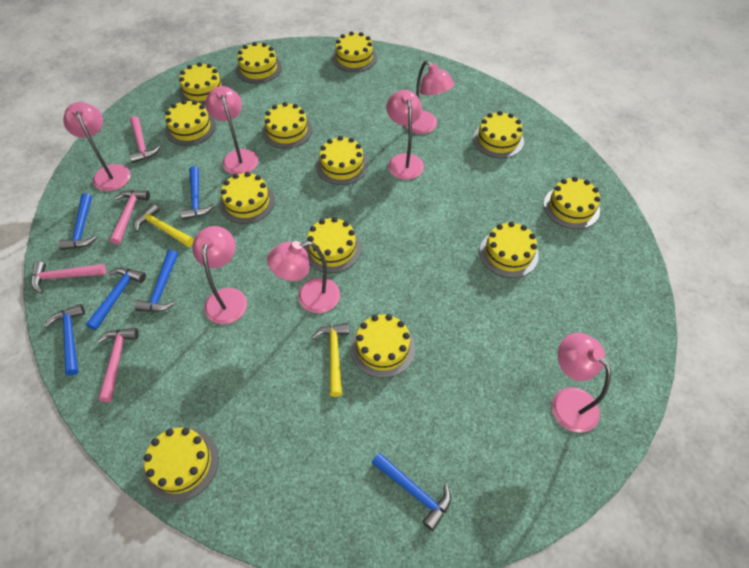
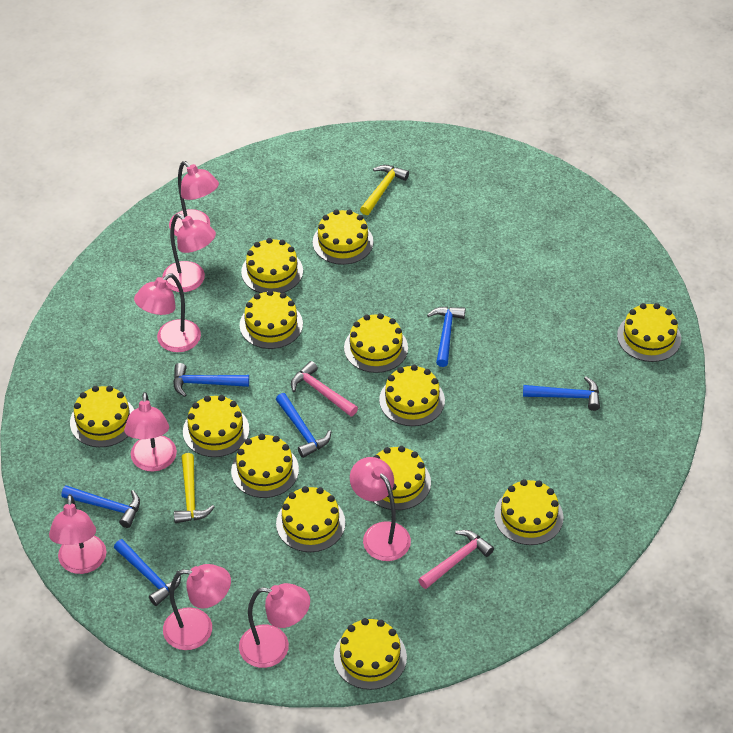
pink hammer: [32,261,106,293] [97,328,139,402] [110,190,150,245] [129,116,161,163] = 4 -> [291,361,358,417] [418,530,494,589] = 2
pink lamp: [63,102,131,191] [192,226,247,324] [205,86,258,175] [267,241,340,313] [386,90,424,180] [404,60,454,134] [552,333,611,433] = 7 -> [49,494,106,574] [124,392,177,472] [134,274,201,352] [162,214,216,292] [163,564,231,650] [169,161,219,236] [239,583,310,668] [350,457,411,561] = 8

